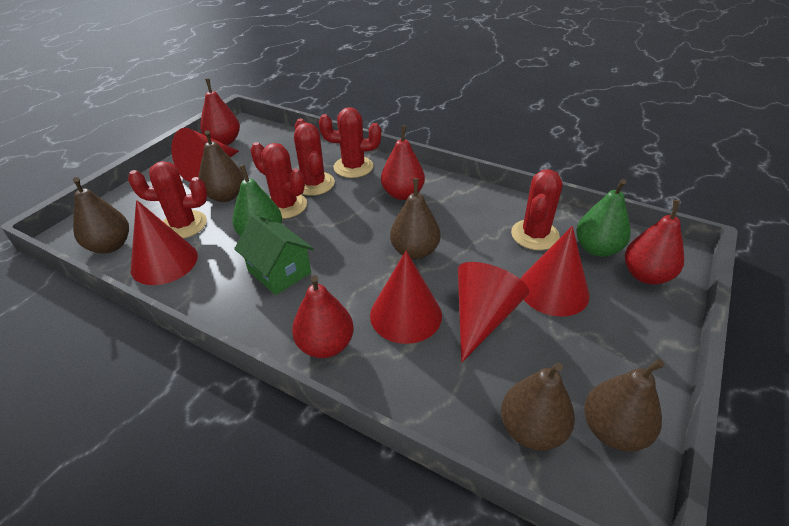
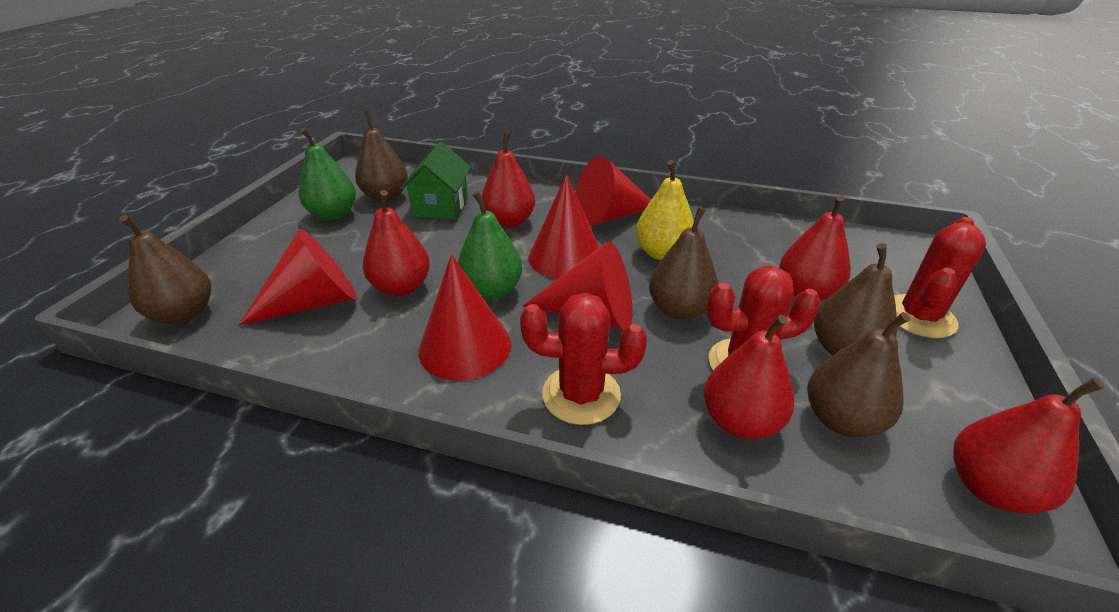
red cactus: [128,161,208,239] [250,142,307,219] [294,119,335,196] [319,107,381,178] [511,169,562,250] = 5 -> [520,293,647,425] [706,266,821,370] [894,217,986,338] = 3
red pear: [200,79,240,145] [292,275,354,358] [381,125,425,200] [625,200,684,285] = 4 -> [363,190,430,296] [481,132,535,228] [704,315,794,440] [779,195,851,301] [953,378,1104,513] = 5
yellow pear: none = 0 -> [636,160,694,260] = 1

